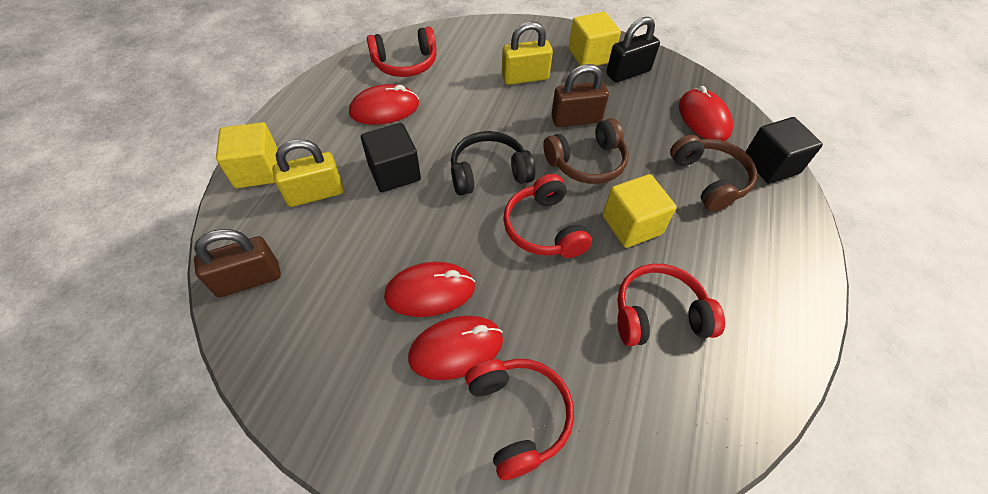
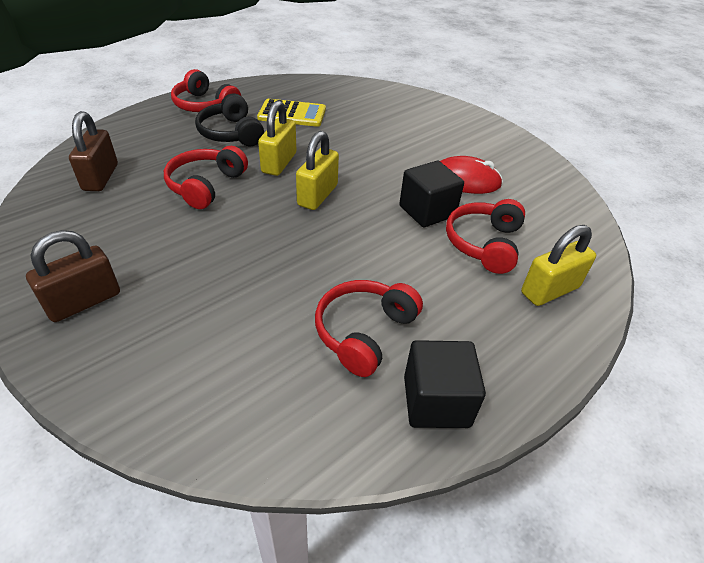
black padlock: [606,17,660,82] = 1 -> none = 0
brown headphones: [543,118,629,184] [670,135,757,212] = 2 -> none = 0
red mouse: [349,84,419,125] [384,262,475,317] [408,316,503,380] [679,86,733,141] = 4 -> [440,156,503,194] = 1
yellow calculator: none = 0 -> [257,99,326,127] = 1
yellow cube: [216,122,278,188] [569,12,621,66] [603,174,677,248] = 3 -> none = 0
yellow padlock: [272,139,344,207] [502,21,553,85] = 2 -> [258,100,296,176] [296,131,339,210] [521,225,596,306] = 3

